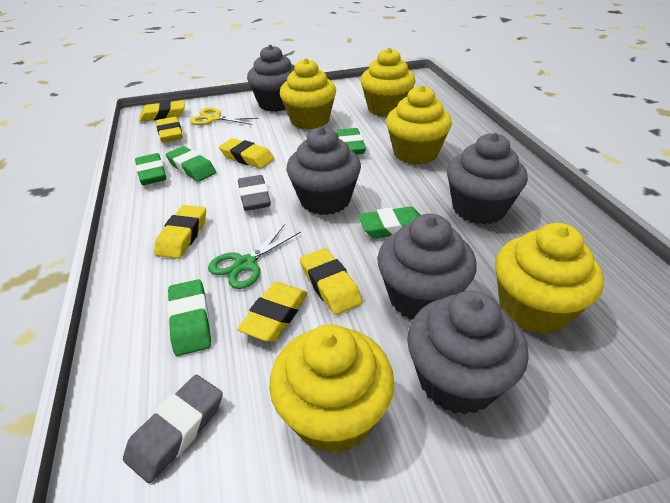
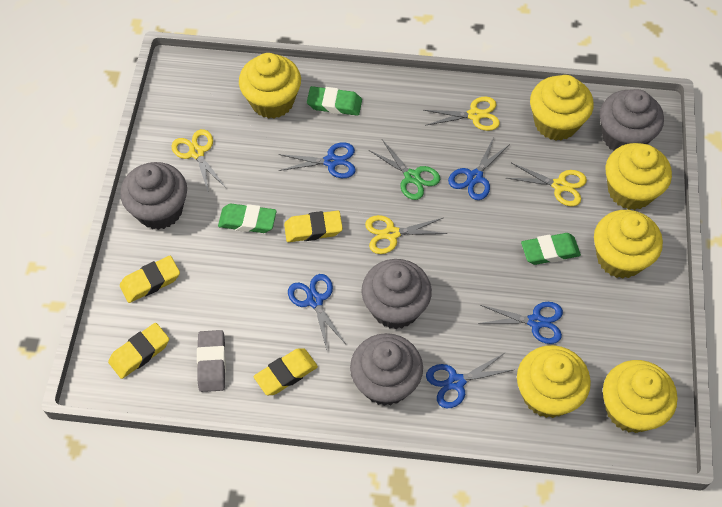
blue scissors: none = 0 -> [278,142,355,178] [288,274,346,350] [426,353,513,408] [448,137,510,200] [478,302,563,344] = 5
green eraser: [135,153,166,185] [166,146,216,182] [167,279,211,356] [336,128,366,154] [358,207,420,239] = 5 -> [218,204,277,233] [307,86,362,116] [521,233,581,265] = 3
grey cupcake: [247,45,295,112] [286,127,361,215] [377,214,477,319] [407,290,529,415] [447,133,528,224] = 5 -> [120,162,187,230] [350,333,423,406] [361,259,432,329] [600,89,664,151] = 4
grey eraser: [123,375,223,483] [238,175,271,211] = 2 -> [197,330,226,392] = 1
yellow cupcake: [269,324,395,453] [280,58,336,129] [360,48,416,117] [386,85,452,165] [495,223,604,335] = 5 -> [239,53,301,119] [517,345,591,418] [530,75,594,141] [594,210,663,279] [603,360,677,433] [606,143,672,210] = 6
yellow eraser: [139,100,185,122] [154,205,206,259] [156,117,183,143] [219,138,274,169] [237,282,308,342] [300,248,363,315] = 6 -> [108,323,169,379] [120,256,180,303] [254,348,318,395] [284,211,343,242] = 4
yellow scissors: [190,108,259,125] = 1 -> [172,129,226,194] [365,215,448,254] [424,97,500,131] [506,163,587,206] = 4

